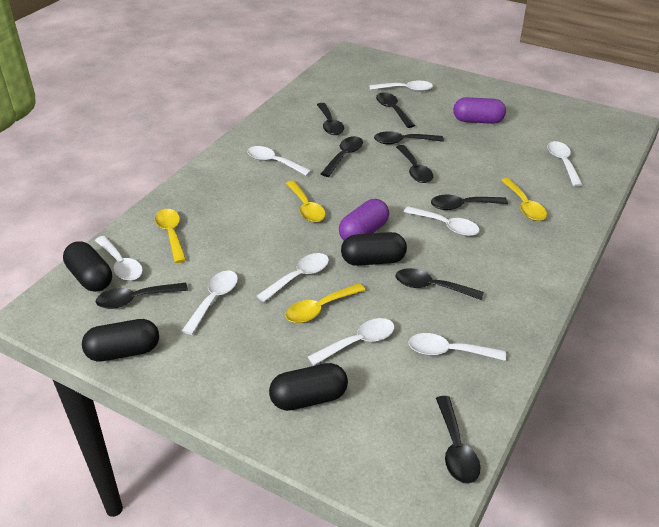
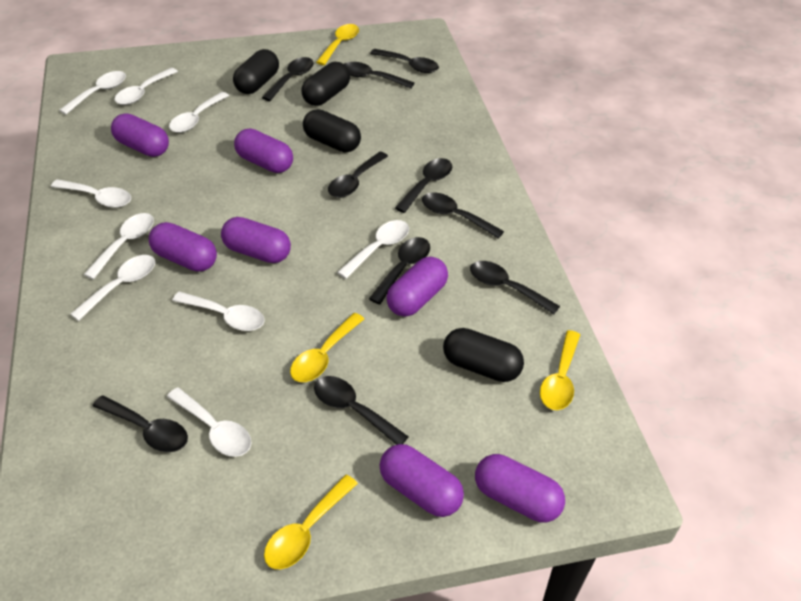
black spoon: [96,283,188,309] [317,103,344,135] [321,136,363,177] [374,131,444,145] [376,92,415,128] [396,145,433,183] [396,268,484,300] [431,195,508,210] [436,396,480,484] = 9 -> [93,395,188,452] [262,57,314,101] [314,376,409,445] [328,152,388,198] [344,62,414,89] [369,237,430,305] [370,49,439,73] [395,158,452,213] [422,193,504,239] [470,261,560,314] = 10
purple capsule: [339,199,389,241] [453,97,506,124] = 2 -> [111,113,169,157] [149,222,217,272] [221,217,291,263] [234,128,293,173] [379,444,464,517] [386,257,448,317] [475,454,565,522] = 7

